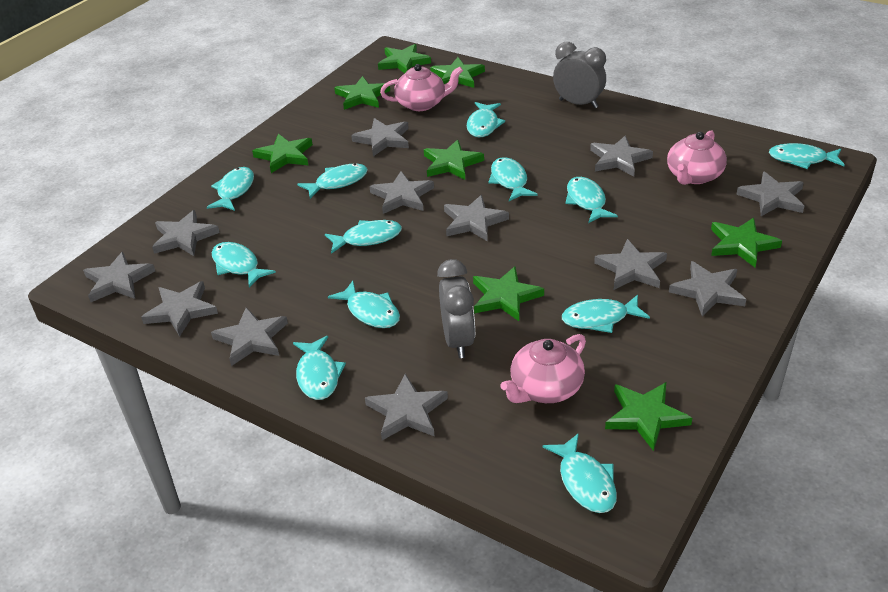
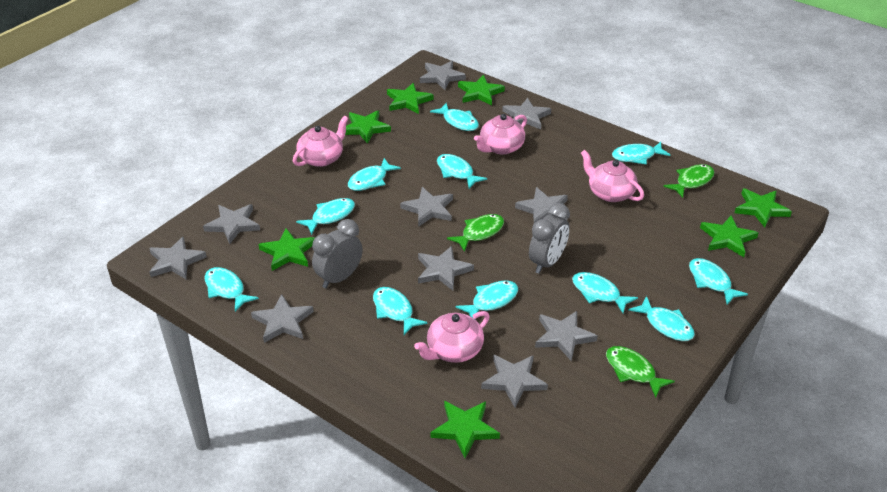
green fish: none = 0 -> [447,214,504,252] [606,346,675,398] [663,164,714,198] = 3
green star: [252,134,313,173] [334,76,390,110] [378,44,431,73] [424,140,484,180] [430,57,485,88] [473,266,544,321] [605,382,692,451] [711,218,782,267] = 8 -> [258,228,315,271] [345,110,391,144] [387,83,433,114] [430,401,500,458] [458,75,505,105] [700,216,758,257] [735,189,792,227] = 7
grey star: [83,252,155,302] [141,281,218,337] [152,210,220,256] [211,307,288,366] [351,118,409,156] [365,374,448,440] [369,171,434,214] [444,195,509,242] [590,136,653,176] [594,239,667,290] [669,261,746,316] [736,172,804,216] = 12 -> [149,237,207,279] [203,204,260,244] [251,294,314,343] [400,187,453,227] [418,246,474,290] [420,61,466,90] [481,355,548,407] [502,98,551,130] [515,187,568,223] [535,311,598,361] = 10
pink teapot: [380,64,463,111] [500,334,586,403] [667,130,727,185] = 3 -> [293,116,349,167] [414,311,490,363] [474,114,527,154] [581,150,644,202] = 4
turquoise fish: [207,167,254,211] [212,242,276,288] [293,336,346,400] [297,163,368,199] [325,220,402,254] [328,281,400,328] [467,102,505,137] [488,157,538,201] [542,433,617,513] [562,295,650,333] [565,177,618,223] [769,143,845,169] = 12 -> [205,267,259,312] [296,198,355,235] [348,158,401,191] [373,287,428,335] [430,103,479,131] [437,154,487,189] [456,280,518,318] [572,272,638,313] [612,142,670,165] [628,296,695,341] [689,258,748,305] = 11

